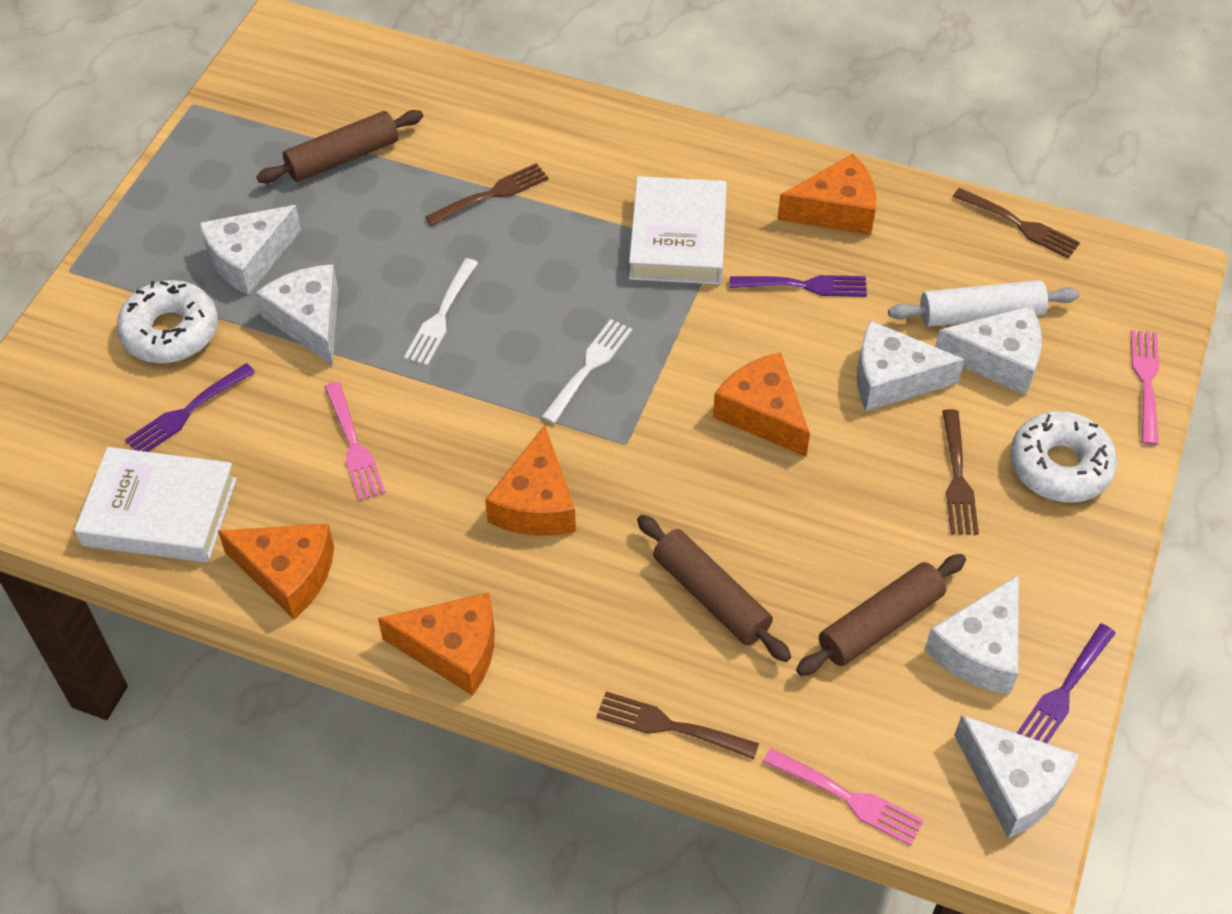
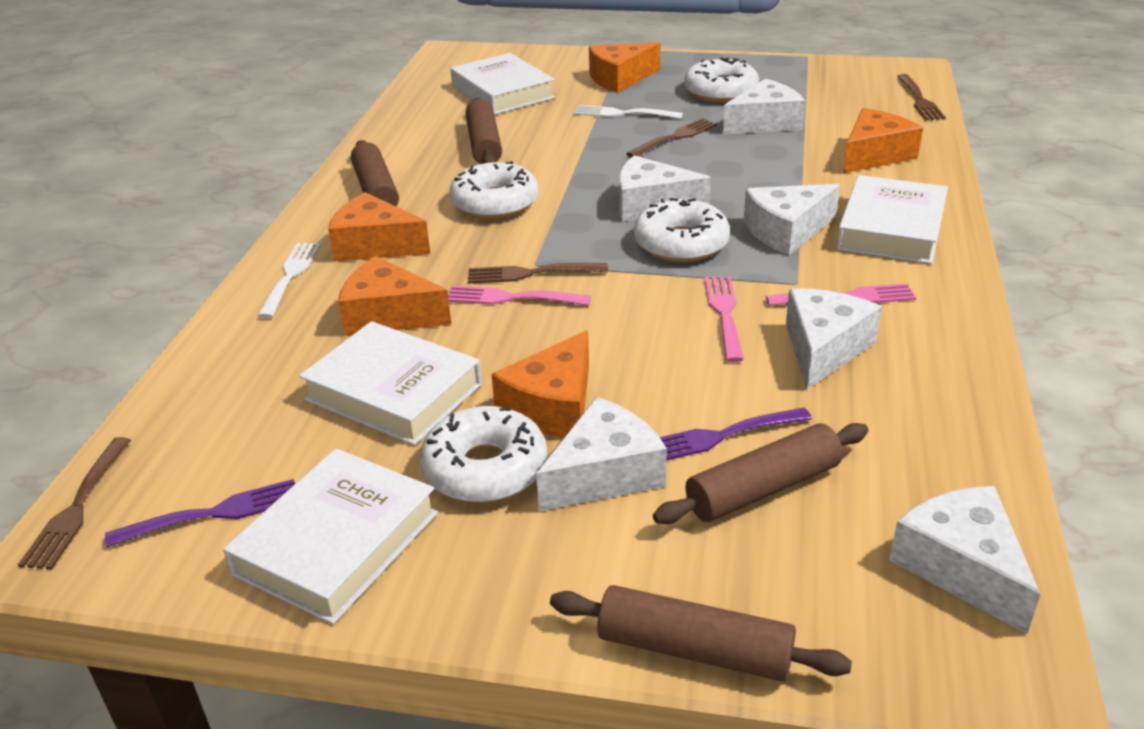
brown rolling pin: [256,110,423,183] [637,515,791,662] [796,554,966,676] = 3 -> [351,140,399,206] [466,98,502,164] [550,585,852,682] [653,423,868,524] = 4
purple fork: [125,363,255,452] [730,275,867,297] [1017,624,1116,743] = 3 -> [105,479,295,547] [660,408,812,461] = 2
white book: [74,447,237,562] [629,176,727,285] = 2 -> [223,448,438,624] [299,321,482,445] [450,53,555,115] [836,175,948,264] = 4
white donut: [117,280,218,363] [1010,411,1117,503] = 2 -> [420,406,547,503] [449,161,539,219] [634,198,730,262] [685,58,759,103] = 4
white rolling pin: [888,280,1079,327] = 1 -> none = 0

